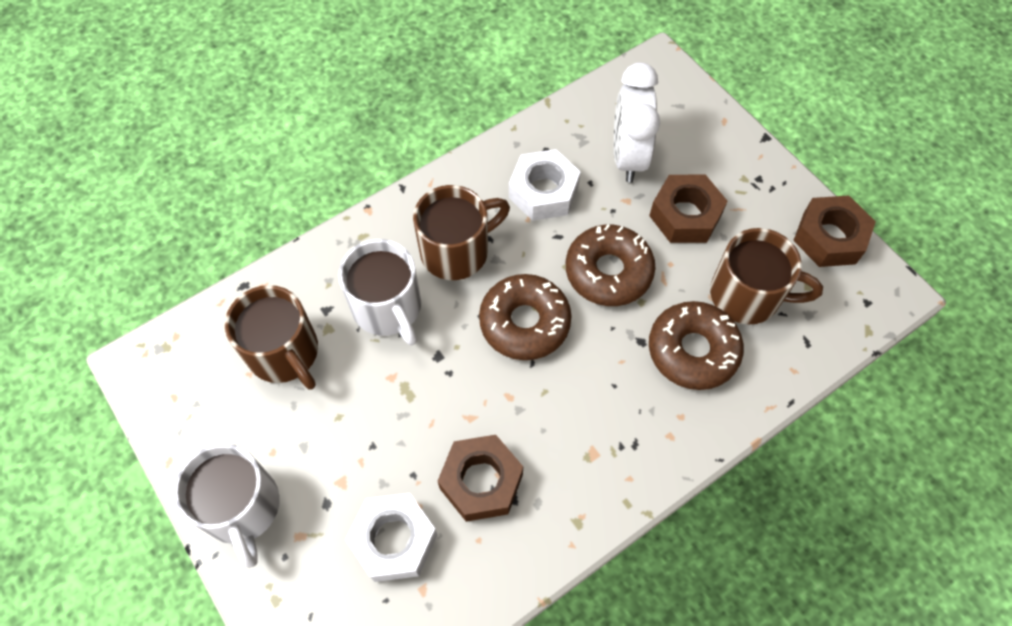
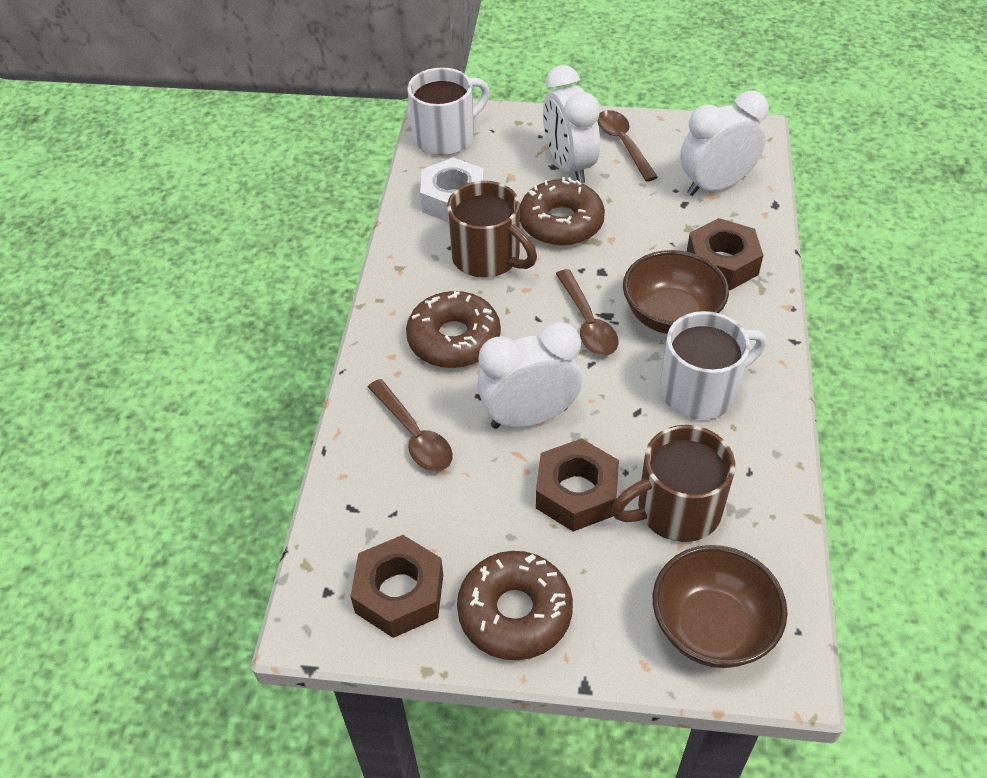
brown bowl: none = 0 -> [623,250,729,334] [653,545,788,668] = 2
brown mug: [225,285,318,389] [413,185,510,280] [710,228,823,325] = 3 -> [447,181,537,278] [612,425,735,542] = 2
brown spoon: none = 0 -> [368,379,453,471] [556,269,619,356] [597,110,658,182] = 3
white clock: [614,62,660,183] = 1 -> [477,322,582,429] [543,65,600,183] [680,91,768,196] = 3
white nut: [346,493,437,582] [509,149,581,221] = 2 -> [420,157,484,222] = 1

